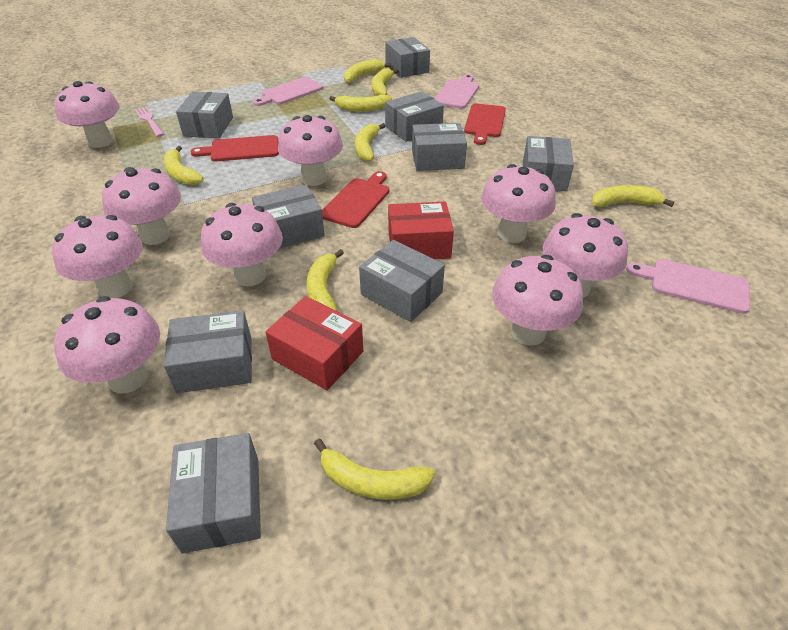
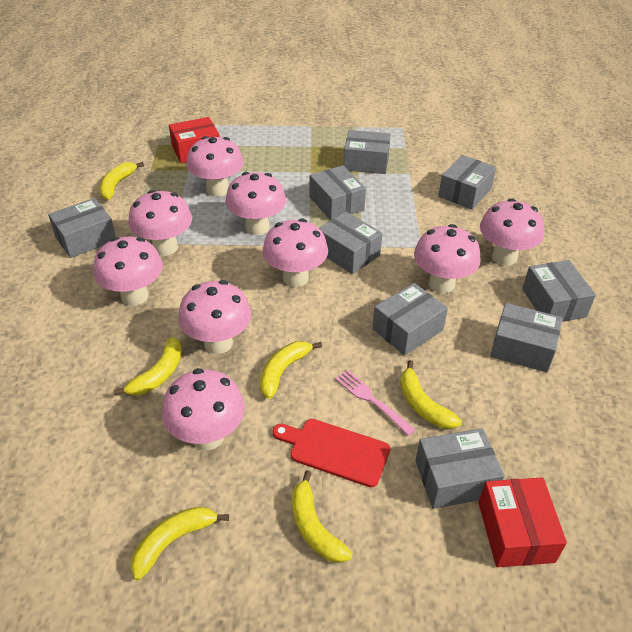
pink cutting board: [253,77,324,106] [434,74,479,109] [626,259,750,314] = 3 -> none = 0
red cutting board: [190,135,279,162] [322,171,389,228] [464,103,506,145] = 3 -> [272,419,390,488] = 1
yellow banana: [164,146,204,185] [307,249,344,311] [314,438,435,500] [329,95,392,112] [344,59,391,83] [355,123,386,162] [372,68,399,96] [592,185,674,207] = 8 -> [99,162,144,200] [113,337,182,396] [130,506,229,581] [260,341,322,399] [292,470,353,563] [400,360,462,429] = 6

